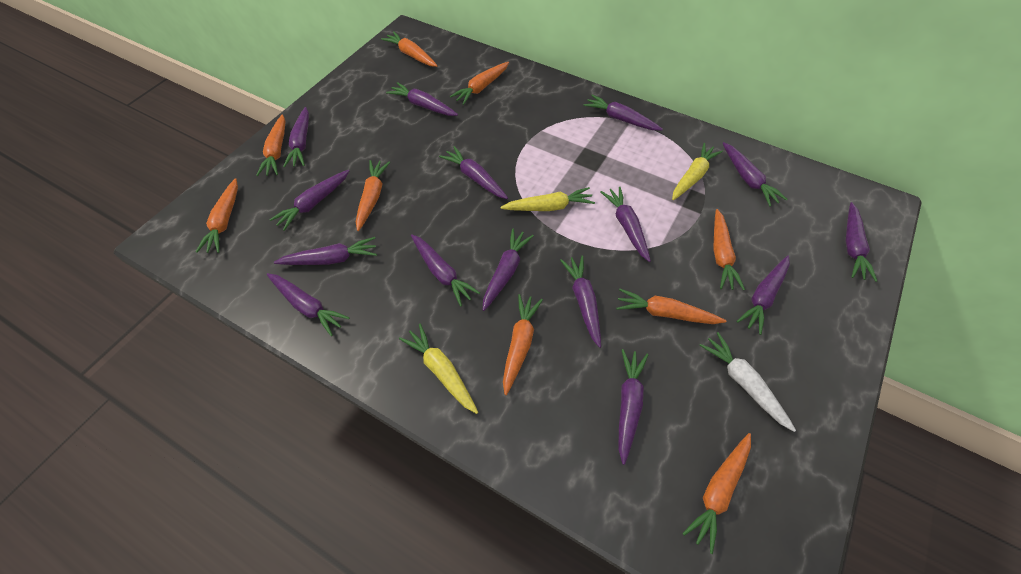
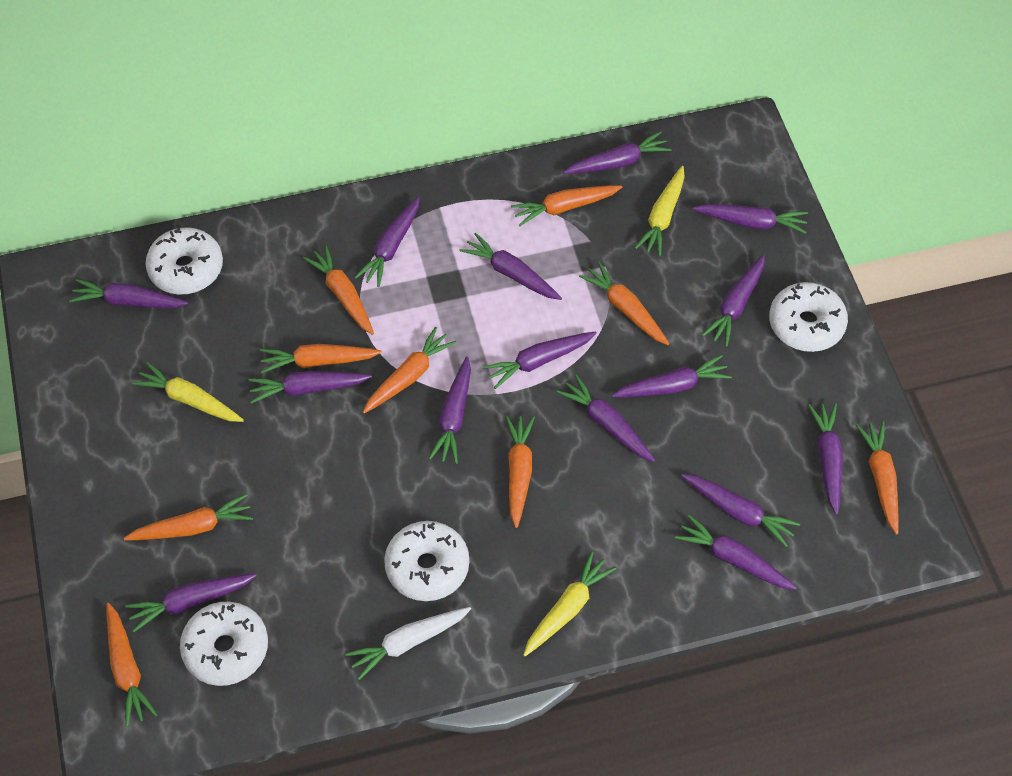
white donut: none = 0 -> [145,227,223,295] [180,602,268,686] [384,521,469,601] [769,282,848,352] = 4

